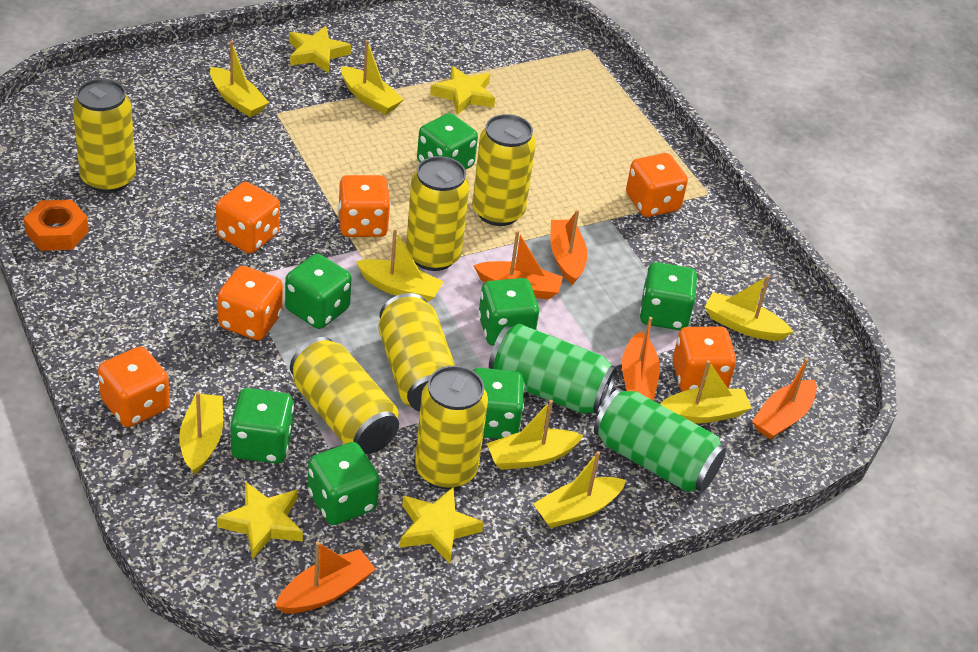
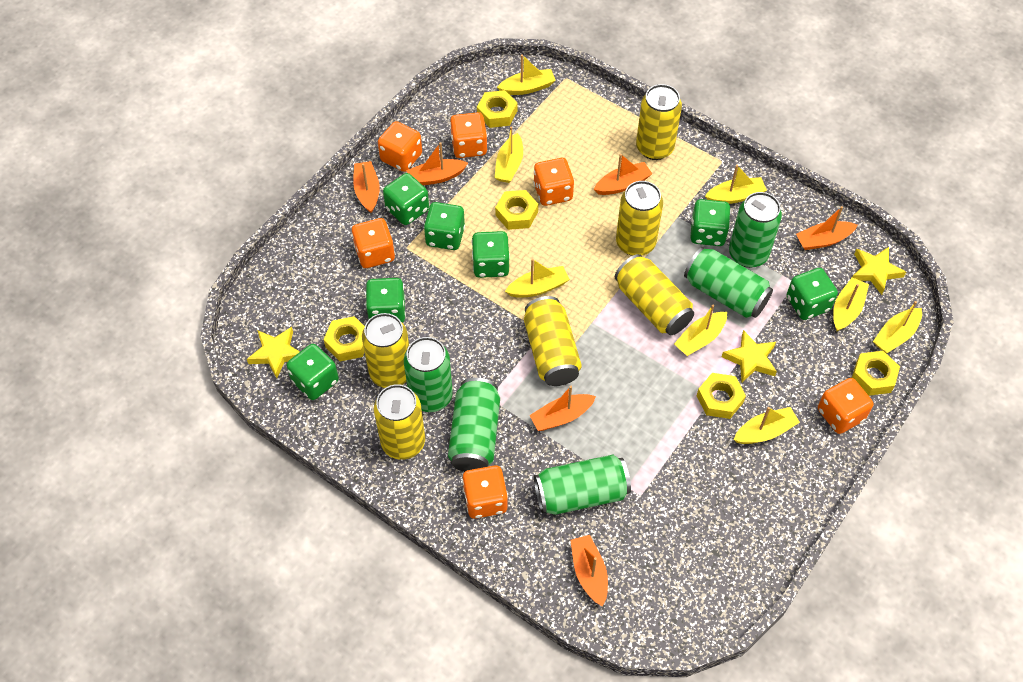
green can: [489,324,617,415] [594,388,726,492] = 2 -> [404,337,453,412] [448,378,500,472] [534,455,631,515] [684,247,773,318] [729,192,782,268] = 5
orange boat: [275,541,376,613] [473,230,563,300] [550,210,587,285] [622,317,660,400] [752,358,817,440] = 5 -> [353,161,380,213] [406,142,468,185] [529,386,596,431] [570,535,608,607] [594,154,652,195] [796,206,858,250] = 6
orange nut: [24,200,89,251] = 1 -> none = 0
yellow nut: none = 0 -> [323,316,365,361] [477,90,517,128] [495,190,538,230] [697,373,746,419] [852,351,900,396] = 5
yellow star: [217,481,303,559] [289,26,351,73] [400,487,484,564] [430,66,495,115] = 4 -> [247,327,300,378] [722,330,777,382] [853,247,906,295] = 3

